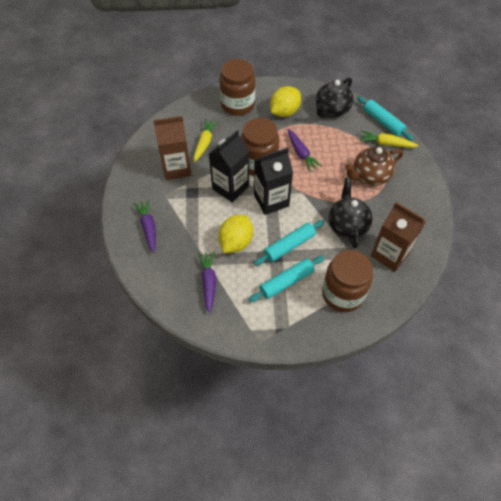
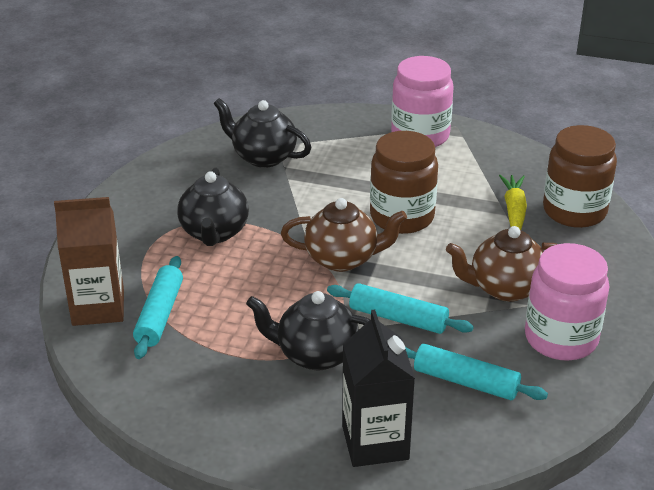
black carton: [208,130,249,202] [254,148,293,215] = 2 -> [342,310,415,467] = 1
black teapot: [316,77,353,118] [329,178,373,248] = 2 -> [177,167,249,246] [213,98,312,168] [246,291,370,370] = 3
brown carton: [153,116,192,180] [371,202,426,272] = 2 -> [54,197,124,326] = 1
brown jar: [219,59,255,116] [241,118,279,176] [322,250,373,312] = 3 -> [370,131,438,234] [543,125,617,228] = 2
brown teapot: [345,147,403,185] = 1 -> [281,198,407,272] [446,226,557,302] = 2
pink jar: none = 0 -> [391,56,454,147] [525,243,609,361] = 2
purple carrot: [134,199,156,253] [198,252,216,313] [287,129,322,172] = 3 -> none = 0
yellow carrot: [194,119,219,163] [360,130,419,148] = 2 -> [499,175,527,230] = 1
yellow lemon: [218,215,253,253] [270,86,301,117] = 2 -> none = 0

